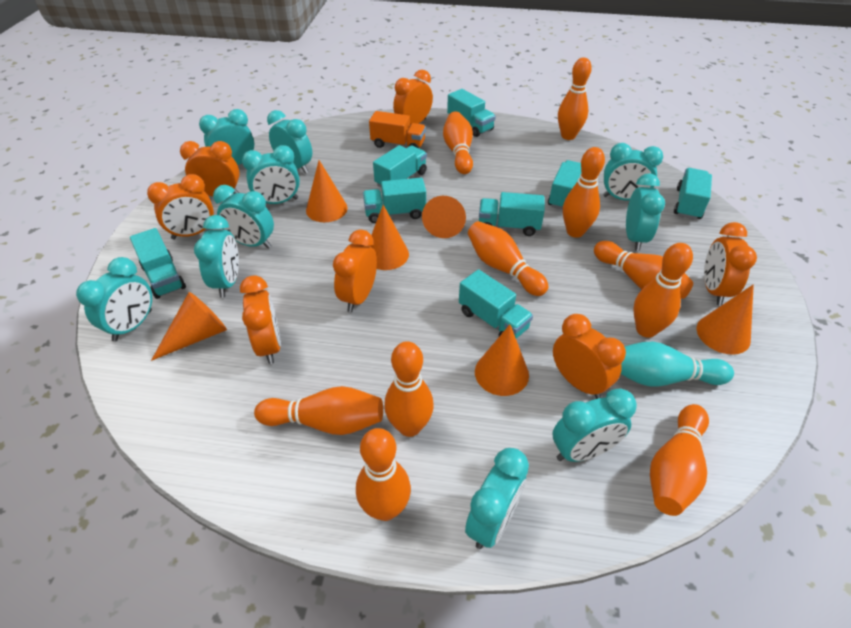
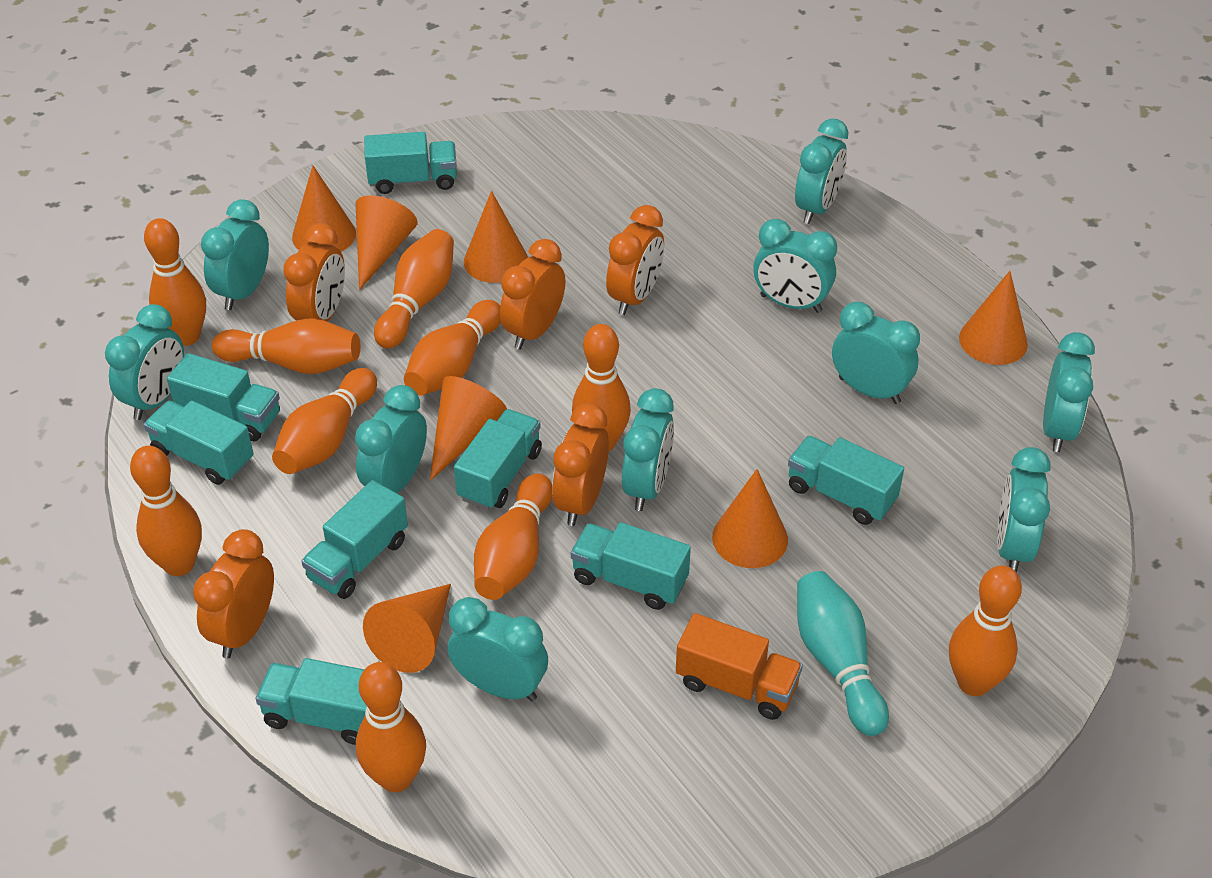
orange clock: [147,174,214,239] [180,141,240,196] [240,275,281,364] [333,230,377,312] [393,70,433,125] [553,314,626,399] [704,222,757,305] = 7 -> [193,529,274,658] [283,223,345,322] [500,239,565,350] [552,403,609,526] [606,205,664,315] = 5
orange cone: [151,292,227,361] [306,160,348,222] [367,205,409,270] [422,196,466,238] [475,325,529,396] [697,284,754,355] = 6 -> [292,165,356,252] [356,196,418,290] [363,584,451,673] [430,376,507,481] [464,191,528,283] [712,469,788,568] [959,271,1028,365] = 7

